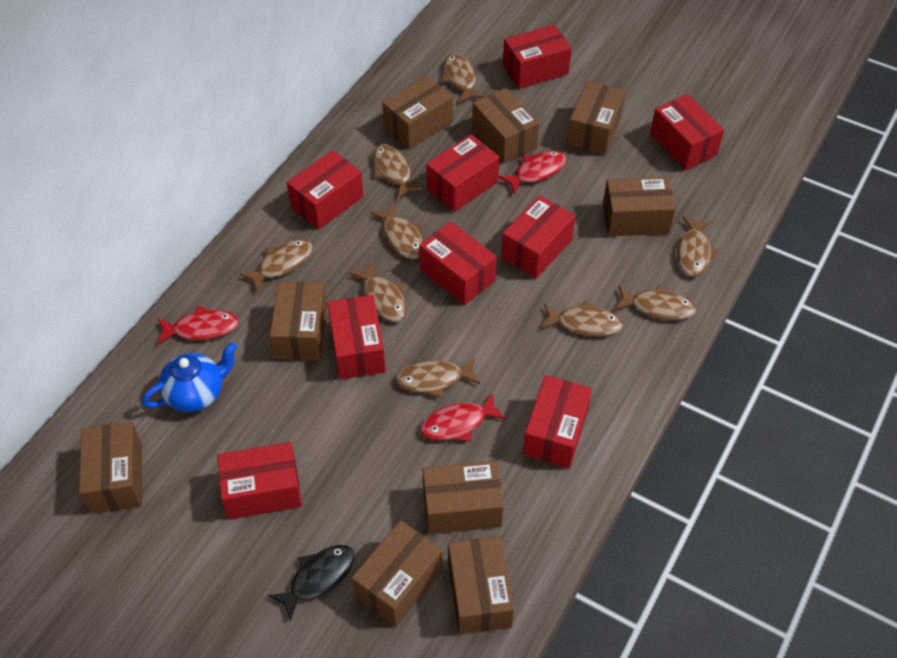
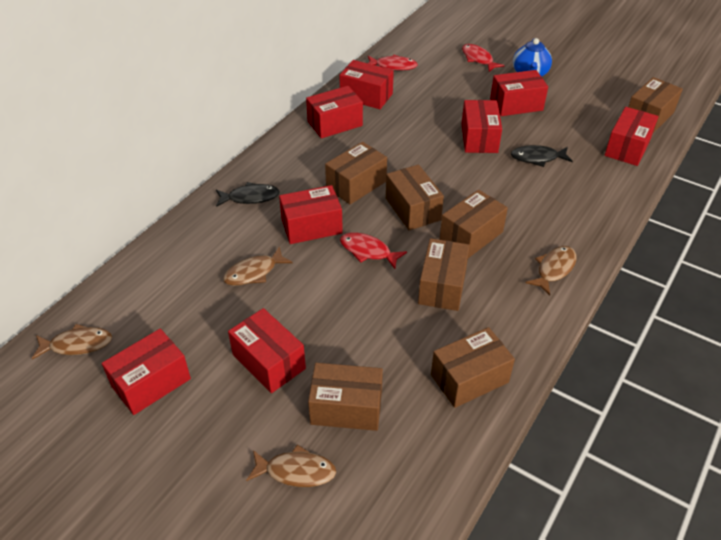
black fish: [268,545,355,621] = 1 -> [216,182,280,207] [511,145,573,167] = 2
brown box: [79,422,142,514] [270,282,327,361] [352,520,443,627] [382,76,453,149] [423,461,504,534] [448,536,514,635] [472,88,539,164] [567,81,626,155] [603,177,676,236] = 9 -> [308,363,383,431] [325,142,387,204] [386,164,444,230] [418,238,470,311] [431,327,515,408] [440,190,508,258] [628,77,683,133] = 7
brown fish: [240,239,313,292] [349,261,407,322] [370,202,423,259] [373,144,423,199] [395,358,481,398] [441,54,484,103] [541,301,623,337] [615,285,697,320] [677,216,719,277] = 9 -> [32,324,112,360] [223,247,293,286] [246,445,336,487] [526,246,577,295] = 4
red box: [217,442,302,520] [287,150,363,229] [328,295,386,379] [419,221,497,305] [426,134,500,212] [501,196,575,278] [503,24,572,89] [523,375,592,468] [650,94,724,170] = 9 -> [102,329,191,415] [228,308,306,393] [279,185,343,244] [306,86,363,138] [339,60,394,109] [461,100,502,153] [490,70,548,116] [605,107,658,166] = 8

